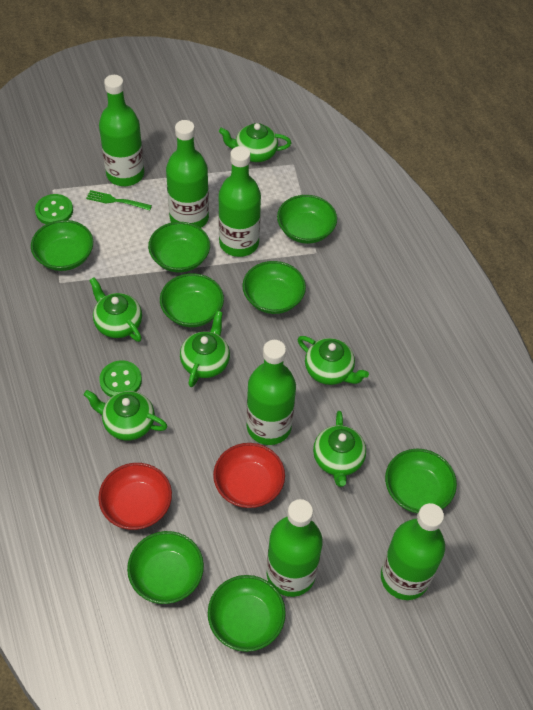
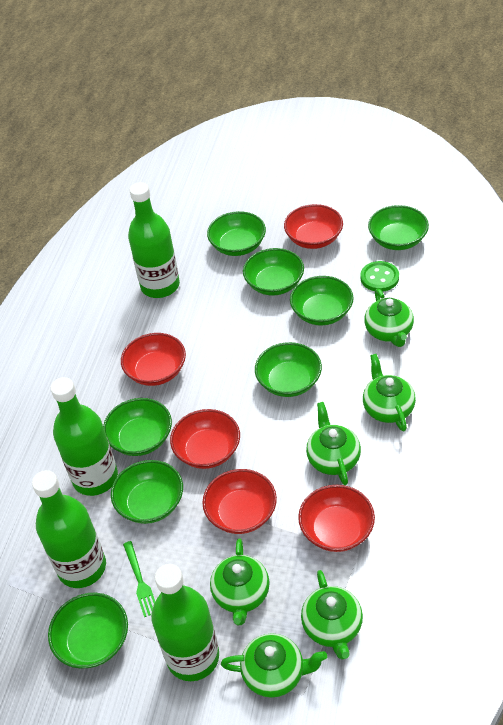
green bottle: [99,75,144,186] [166,120,209,228] [218,146,261,257] [246,340,296,445] [267,499,323,597] [381,503,445,600] = 6 -> [32,470,106,588] [51,377,118,496] [128,182,180,298] [151,564,219,681] = 4
green button: [35,194,73,224] [99,360,142,397] = 2 -> [360,261,399,292] = 1
red bowl: [98,463,172,530] [213,443,285,508] = 2 -> [121,333,186,386] [170,409,240,469] [202,469,277,534] [284,204,343,249] [298,485,375,552] = 5

